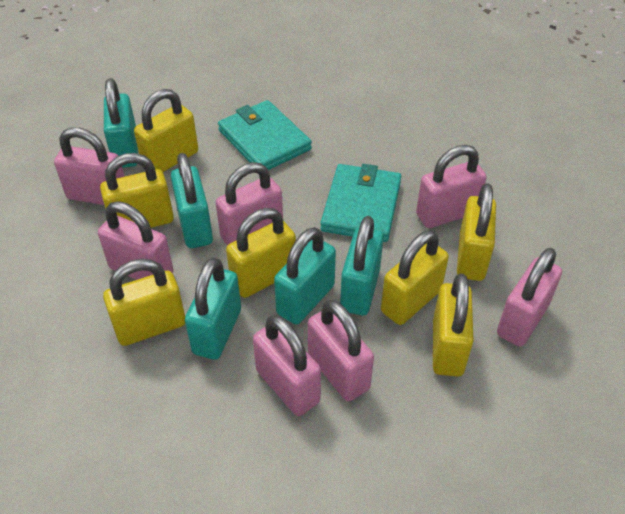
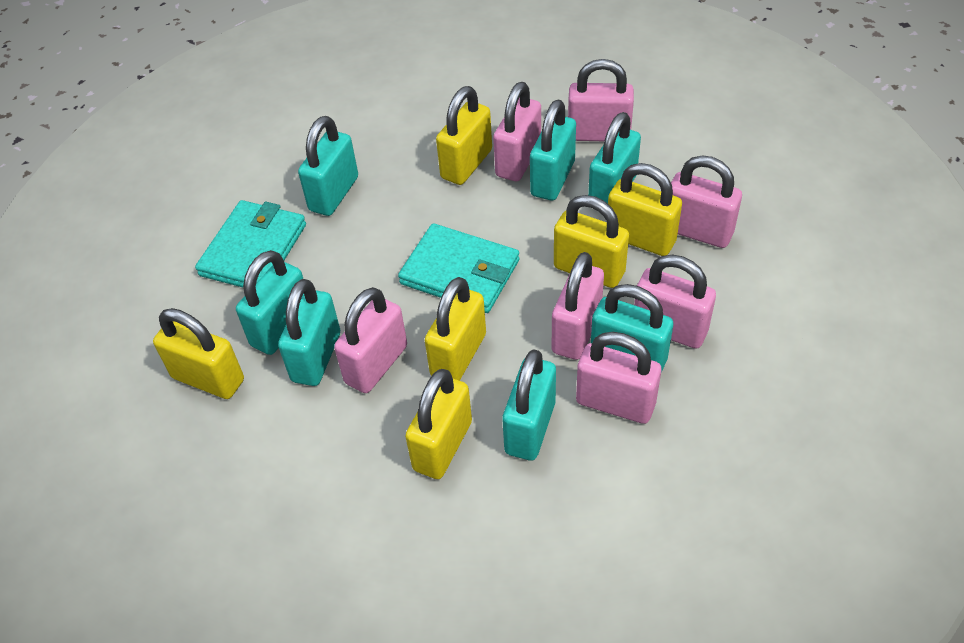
turquoise padlock: [104,78,138,168] [171,153,213,248] [185,258,241,360] [274,227,336,324] [340,216,384,315] = 5 -> [236,250,303,355] [278,279,340,386] [298,116,358,216] [502,349,556,460] [530,100,576,201] [588,112,641,204] [591,284,673,373] = 7
yellow padlock: [100,153,174,228] [103,259,185,346] [134,89,198,172] [226,208,296,298] [381,230,449,325] [433,274,473,377] [457,183,496,281] = 7 -> [153,308,244,399] [405,369,472,479] [425,277,486,381] [436,86,492,185] [554,195,629,288] [608,163,682,256] = 6

